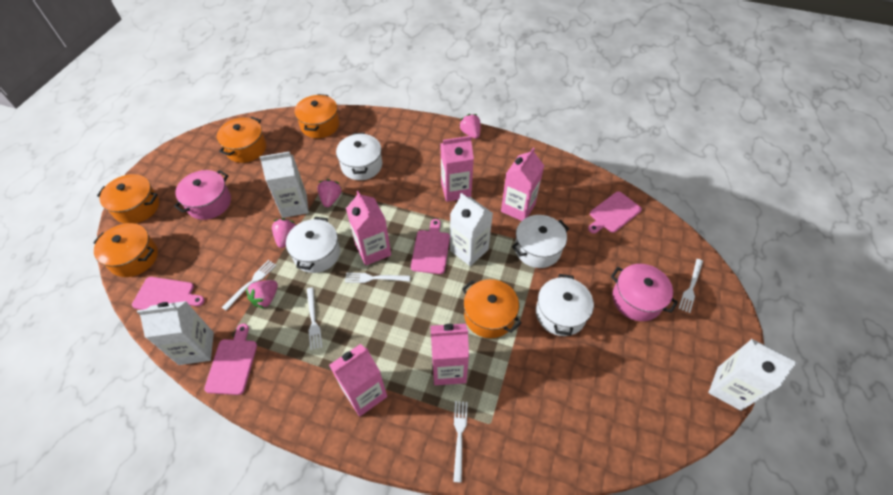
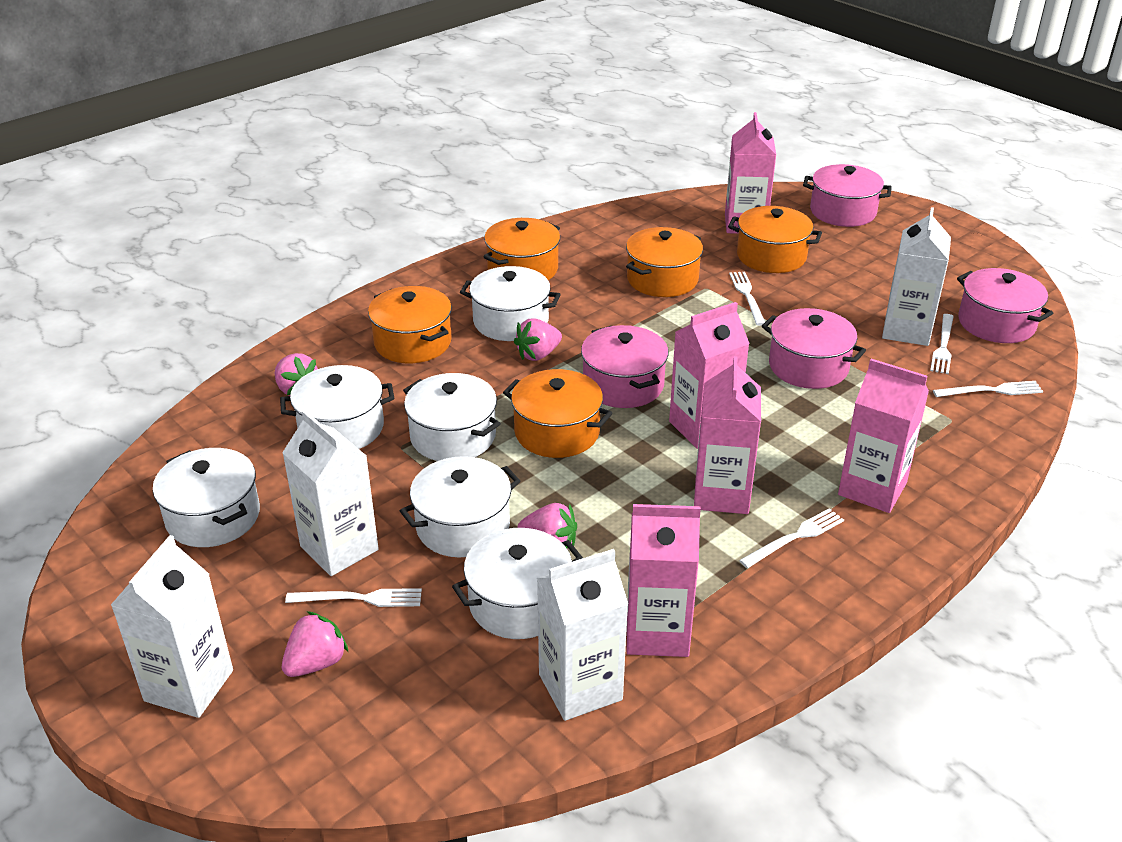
pink cutting board: [132,277,205,310] [204,324,257,395] [411,219,450,274] [588,191,642,234] = 4 -> none = 0
pink pot: [174,170,231,220] [611,264,678,321] = 2 -> [581,325,668,408] [762,308,866,389] [803,164,892,227] [957,268,1053,343] = 4
white pot: [286,217,340,273] [336,133,382,180] [512,215,569,268] [536,274,594,336] = 4 -> [153,448,260,547] [280,365,394,449] [400,456,521,558] [403,373,501,461] [452,528,583,639] [460,266,561,341] = 6

